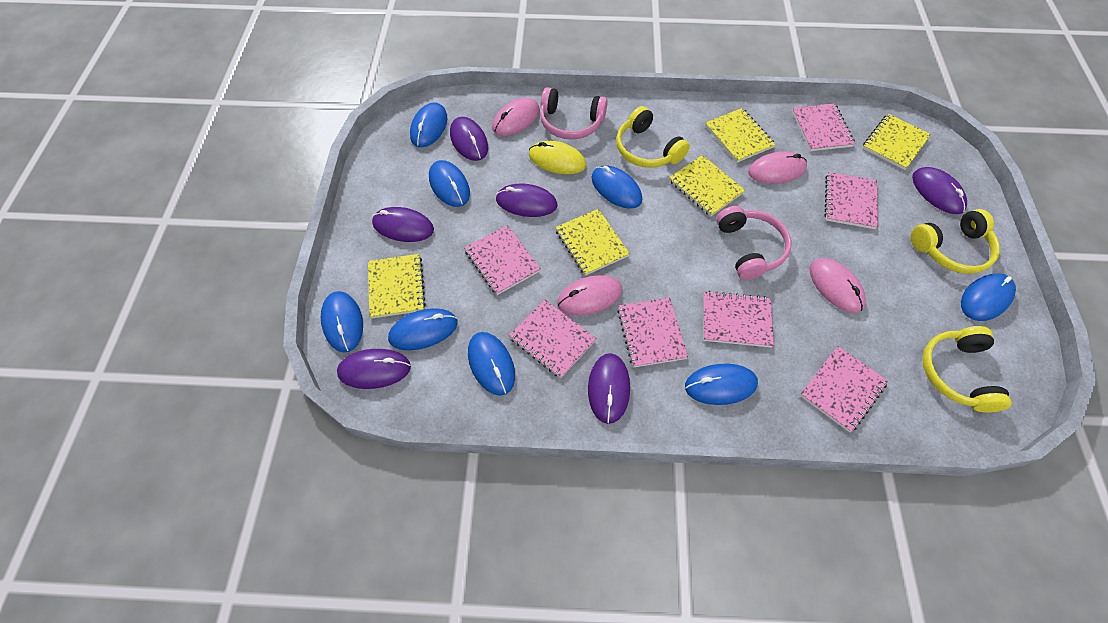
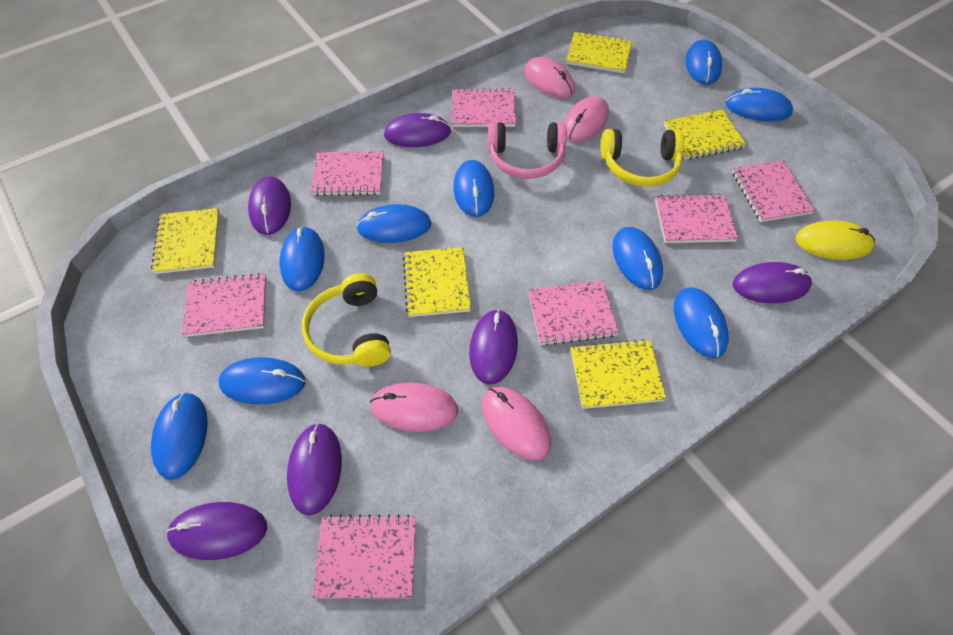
blue mouse: [321,291,363,352] [388,308,458,350] [410,102,447,147] [429,160,470,207] [468,332,515,396] [591,165,642,209] [685,364,758,405] [961,274,1016,321] = 8 -> [151,392,208,480] [219,357,305,405] [280,226,325,291] [356,204,431,243] [453,160,494,217] [613,227,663,290] [674,288,729,358] [686,40,722,85] [725,88,793,121] = 9
pink headphones: [540,87,608,140] [716,206,791,280] = 2 -> [488,122,567,179] = 1
yellow headphones: [616,106,690,168] [911,209,1000,274] [923,326,1012,413] = 3 -> [302,273,391,367] [601,129,684,187] = 2

